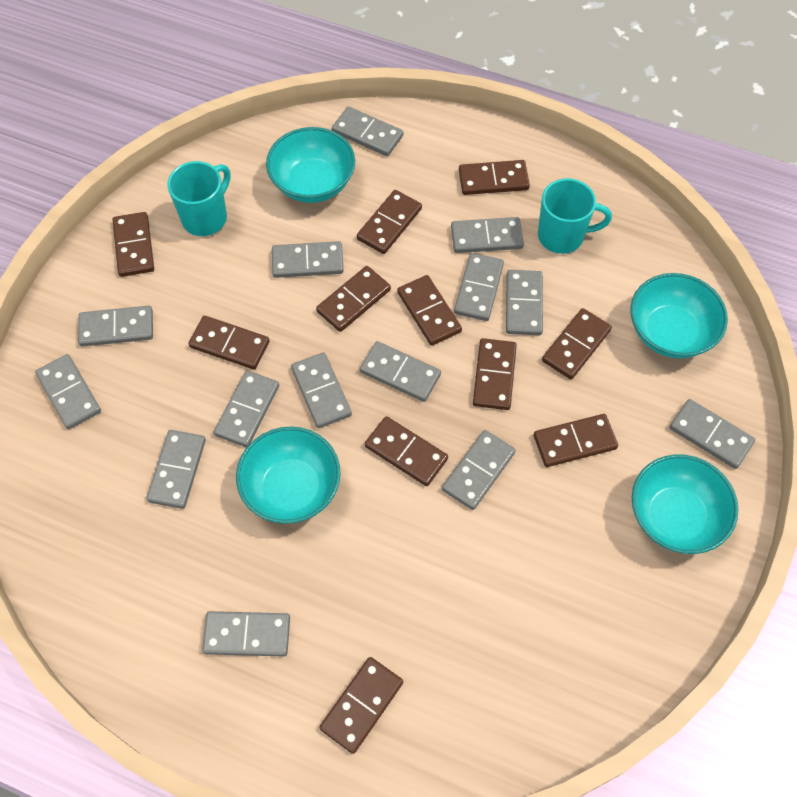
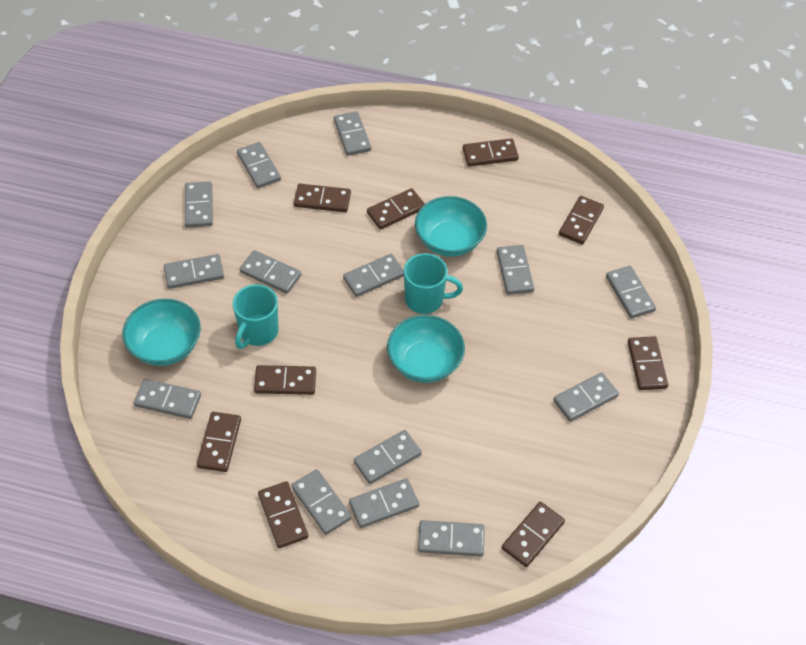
brown domino: [113,212,154,277] [188,316,269,370] [316,266,391,332] [319,657,403,754] [357,190,422,254] [365,416,448,486] [397,275,462,346] [459,160,530,195] [473,338,517,410] [534,414,618,467] [542,308,612,379] = 11 -> [197,412,241,472] [254,365,316,395] [258,481,308,548] [294,184,351,212] [367,188,425,229] [463,138,519,167] [502,502,565,567] [559,196,604,245] [628,336,668,390] = 9
turquoise bowl: [236,426,341,524] [266,127,355,203] [630,273,728,358] [632,454,738,554] = 4 -> [122,299,201,366] [387,315,465,383] [415,196,487,257] = 3

